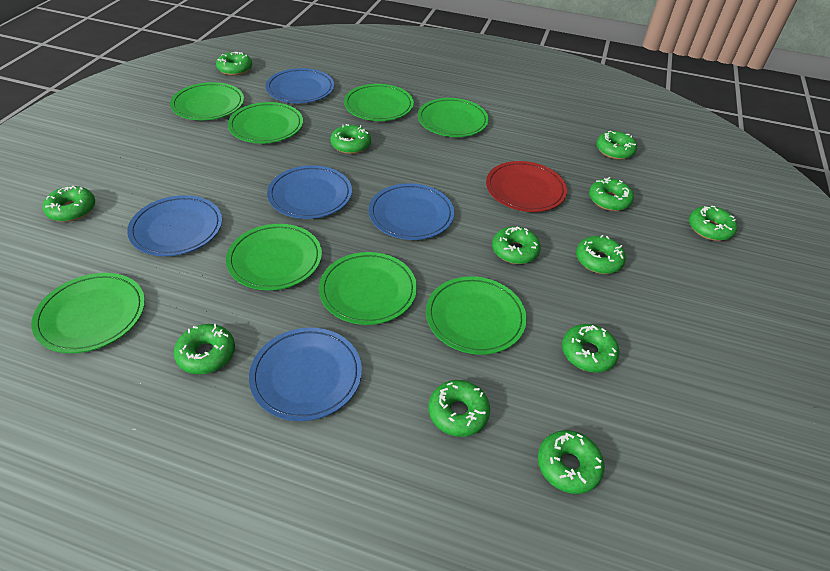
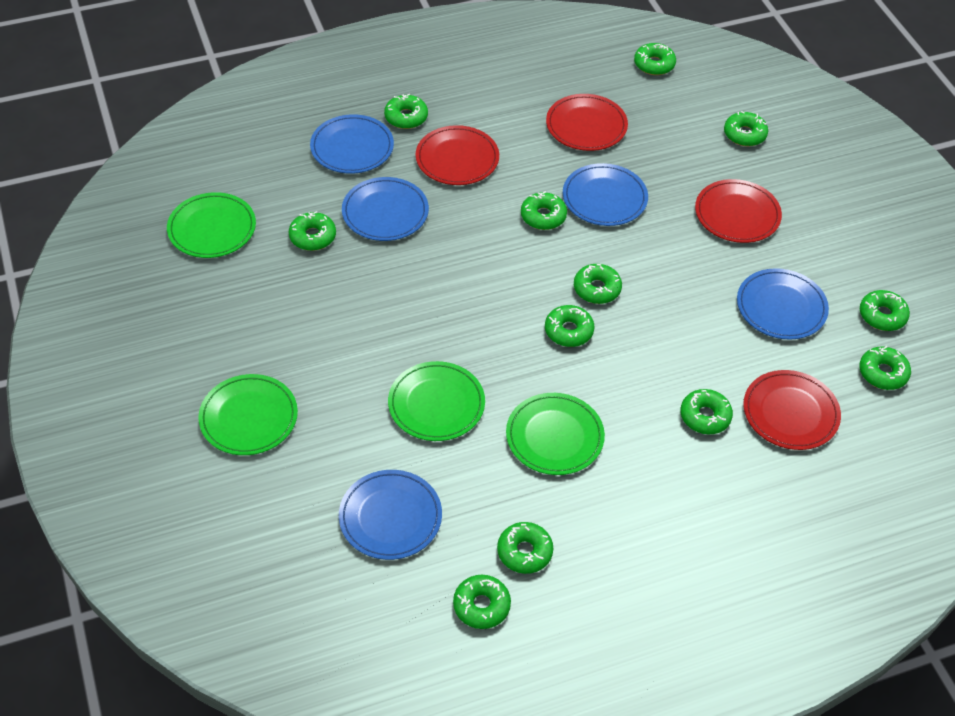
green plate: [31,273,145,353] [170,82,244,121] [226,224,322,290] [228,102,303,144] [319,252,417,325] [344,84,414,121] [418,98,489,137] [426,276,527,355] = 8 -> [167,192,256,258] [198,374,298,455] [388,361,485,441] [506,393,605,475] = 4
red plate: [486,161,567,212] = 1 -> [416,125,499,185] [546,94,628,151] [695,179,782,243] [743,370,841,450] = 4

